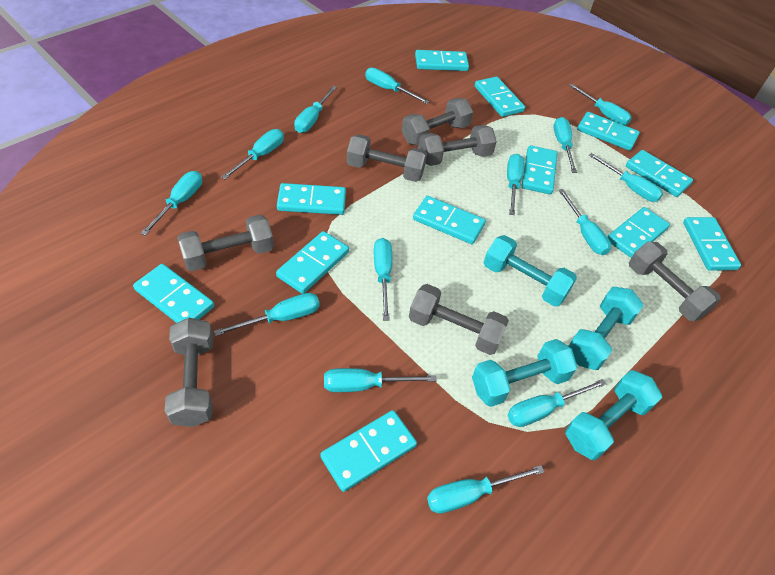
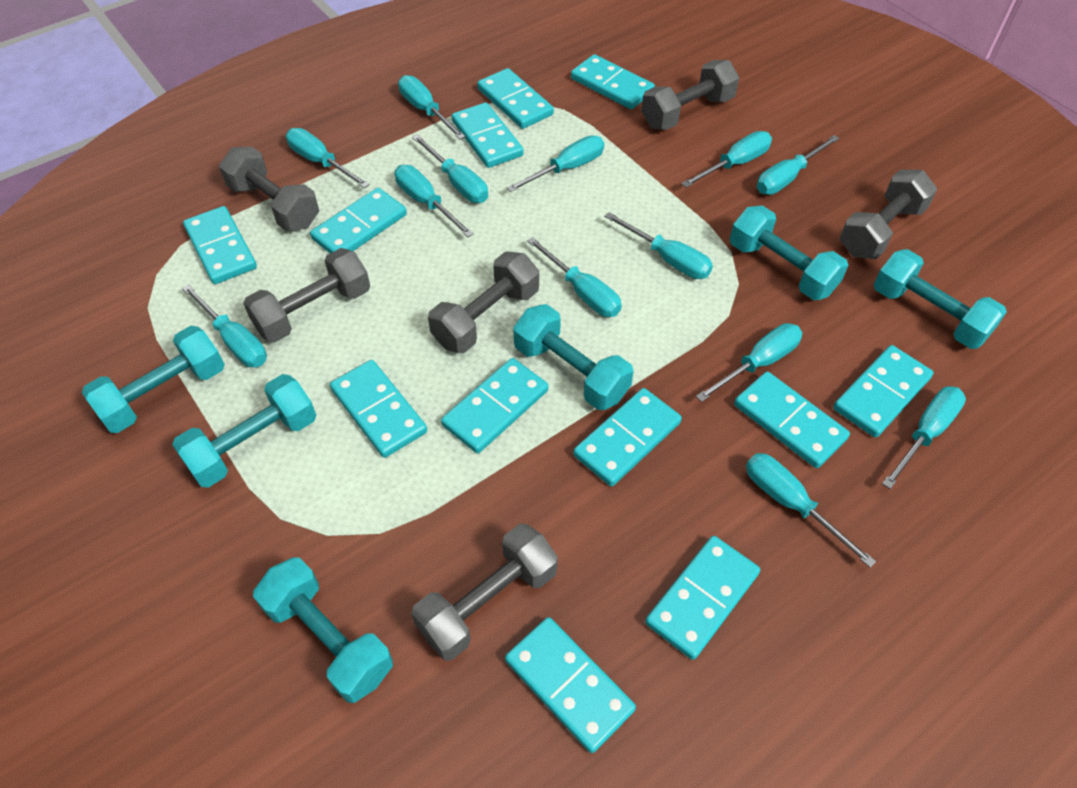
grey dumbbell: [165,318,213,427] [177,215,274,271] [347,134,427,182] [402,98,473,145] [409,284,509,355] [418,125,497,166] [629,242,721,321] = 7 -> [219,147,319,231] [243,248,370,343] [411,524,558,660] [428,251,539,353] [641,60,739,130] [840,170,937,259] = 6
turquoise dumbbell: [472,339,577,407] [483,235,577,307] [565,370,662,460] [569,287,644,370] = 4 -> [82,326,225,433] [172,374,316,488] [253,557,393,703] [513,304,634,410] [730,205,848,300] [874,249,1007,349] = 6
turquoise screwdriver: [140,171,202,236] [214,293,320,336] [221,129,284,179] [294,86,337,133] [324,368,436,392] [365,68,430,104] [374,238,392,320] [427,465,544,514] [507,154,524,215] [507,379,606,427] [553,117,577,173] [558,189,611,255] [569,84,632,125] [589,153,663,202] = 14 -> [182,284,267,367] [286,128,370,188] [395,165,474,237] [398,75,466,140] [412,134,488,203] [506,135,604,192] [527,237,622,317] [604,212,713,279] [681,131,772,188] [696,323,802,402] [746,453,876,568] [757,135,840,195] [882,386,966,489] = 13

